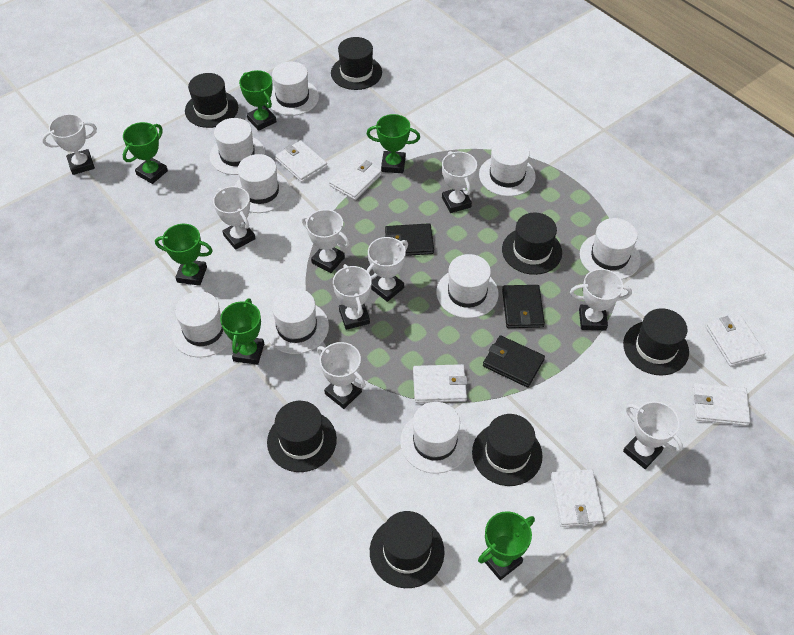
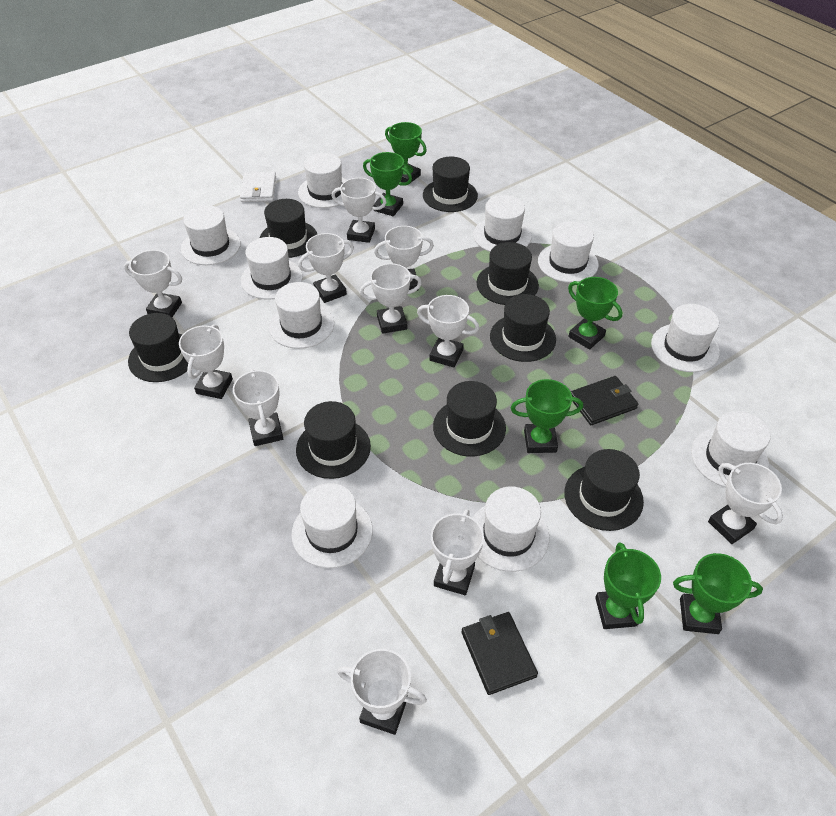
black hat: [185,73,238,128] [267,401,337,472] [331,37,382,90] [370,511,445,588] [472,414,543,486] [502,213,562,275] [623,308,689,376] = 7 -> [128,313,188,382] [260,199,318,258] [296,401,371,479] [423,157,478,212] [433,381,506,456] [476,242,539,305] [490,294,556,362] [564,449,644,531] = 8
black wallet: [385,223,434,256] [483,335,545,387] [502,285,545,328] = 3 -> [462,612,538,695] [570,376,638,425] = 2
white hat: [171,291,232,358] [210,118,265,175] [234,154,290,213] [265,288,329,354] [267,62,319,116] [400,402,470,474] [436,254,499,318] [479,138,536,197] [580,218,641,280] = 9 -> [181,205,241,265] [241,237,303,300] [269,282,334,349] [291,483,373,568] [298,153,347,208] [473,195,532,252] [473,487,550,572] [538,221,599,283] [651,304,720,372] [691,411,770,487] = 10
white trophy: [42,114,97,175] [213,186,256,250] [302,209,350,273] [317,342,366,409] [333,264,372,330] [366,237,408,302] [442,151,477,213] [570,269,632,330] [623,401,683,469] = 9 -> [124,250,182,317] [179,324,233,399] [233,369,283,446] [298,233,354,303] [331,178,387,243] [337,649,427,735] [360,263,422,334] [374,226,434,291] [417,295,479,367] [431,509,484,595] [708,463,783,544] = 11
white wallet: [275,140,327,182] [329,157,382,200] [413,364,468,403] [551,469,604,527] [692,383,751,426] [706,315,765,366] = 6 -> [240,172,276,202] = 1

